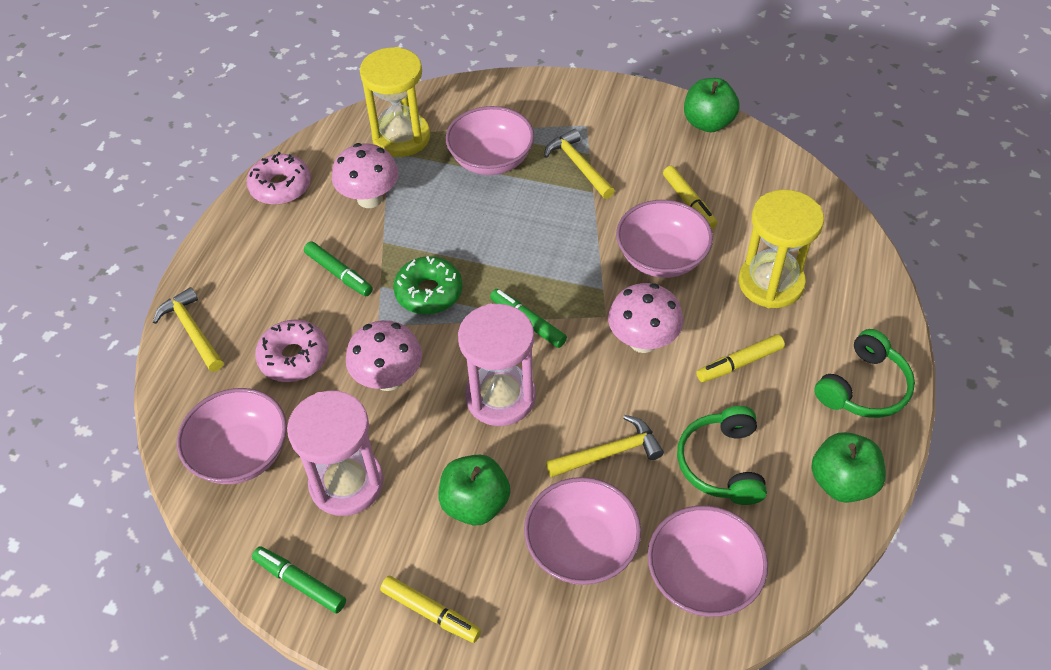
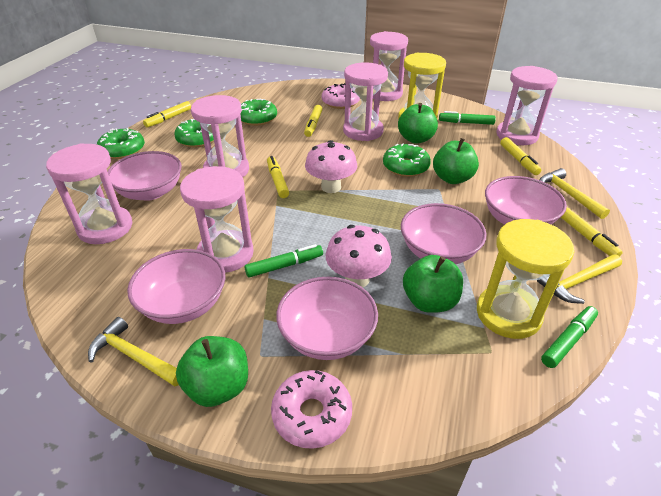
green apple: [438,455,510,525] [684,78,740,132] [811,432,886,503] = 3 -> [176,336,248,407] [398,103,438,144] [403,255,463,313] [433,138,479,184] = 4
green donut: [393,256,463,314] = 1 -> [97,128,145,159] [175,119,214,147] [240,99,277,126] [383,143,431,177] = 4
green headphones: [677,406,767,505] [814,329,915,418] = 2 -> none = 0
pink hourglass: [287,391,383,516] [458,304,536,426] = 2 -> [46,143,132,244] [180,166,254,273] [191,95,249,177] [343,62,388,141] [370,31,408,101] [496,66,557,145] = 6
pink mushroom: [332,143,399,208] [346,320,422,391] [608,283,683,353] = 3 -> [305,140,357,193] [326,225,392,287] = 2
yellow marker: [380,576,481,643] [663,166,717,229] [696,334,785,382] = 3 -> [143,101,191,127] [267,156,289,198] [304,105,322,137] [500,137,541,175] [561,207,623,256] = 5

